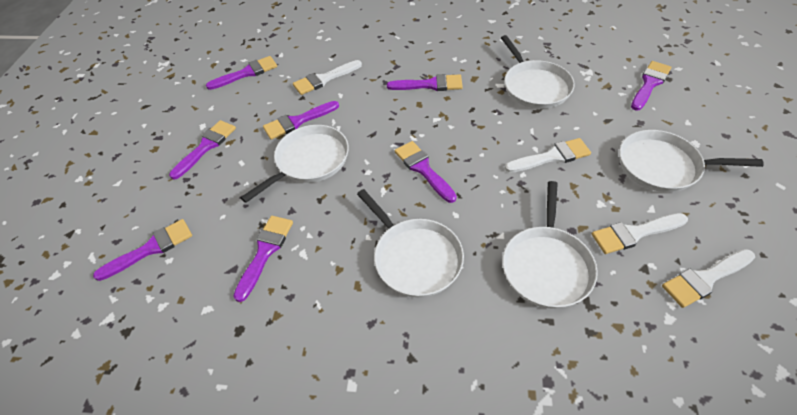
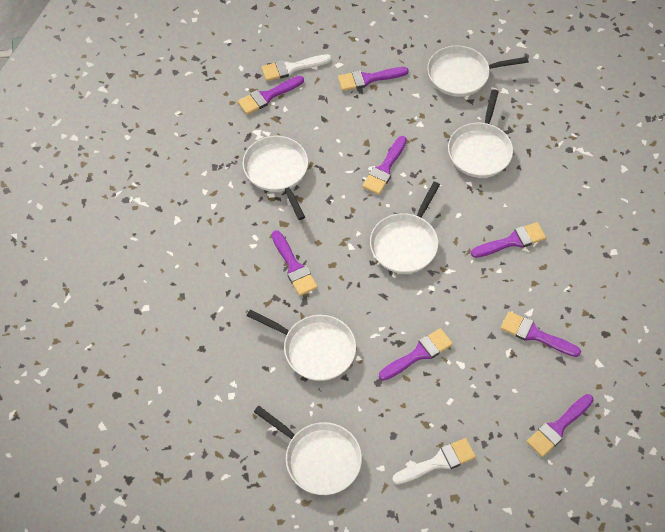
white brush: [293,60,362,95] [505,138,591,173] [592,213,688,254] [662,249,755,308] = 4 -> [261,54,331,81] [392,438,476,485] = 2
white pan: [241,125,349,203] [357,189,464,297] [501,35,575,109] [502,181,598,309] [619,130,764,192] = 5 -> [243,136,308,220] [247,309,356,381] [254,406,362,495] [370,182,440,274] [427,45,528,97] [448,89,513,178] = 6

